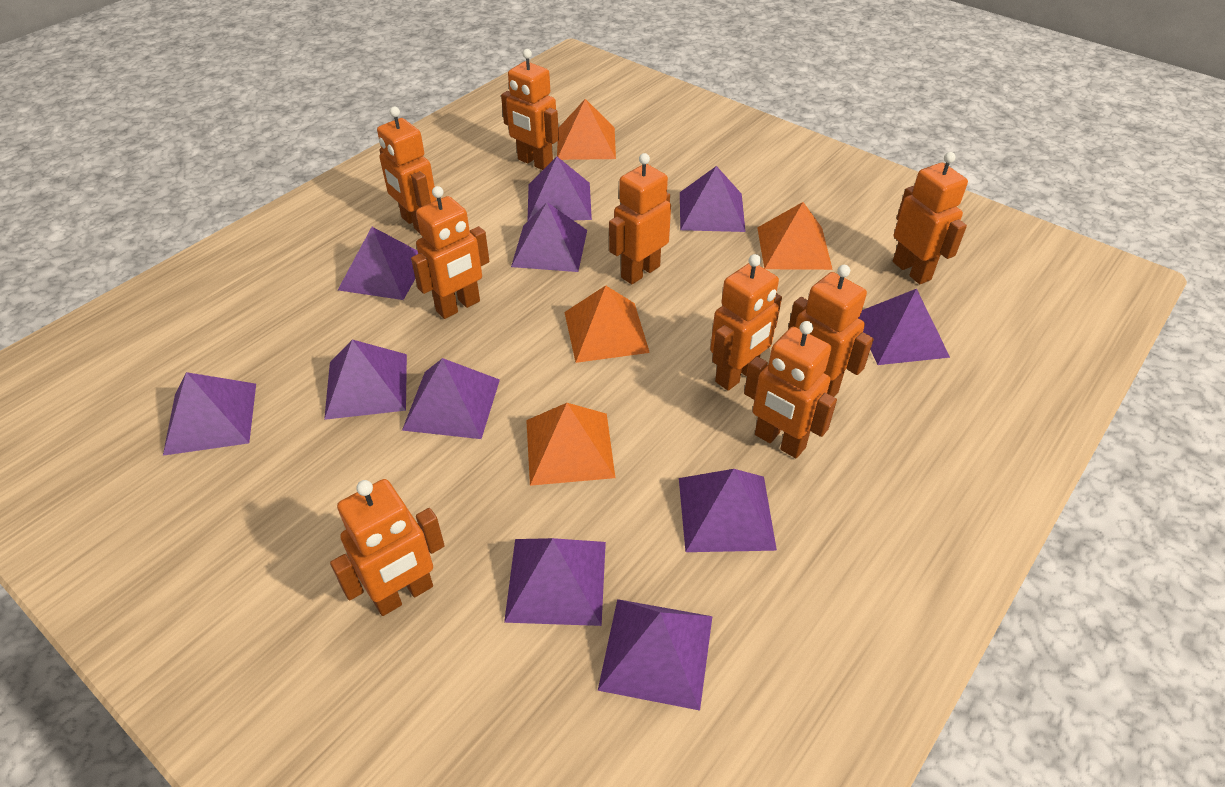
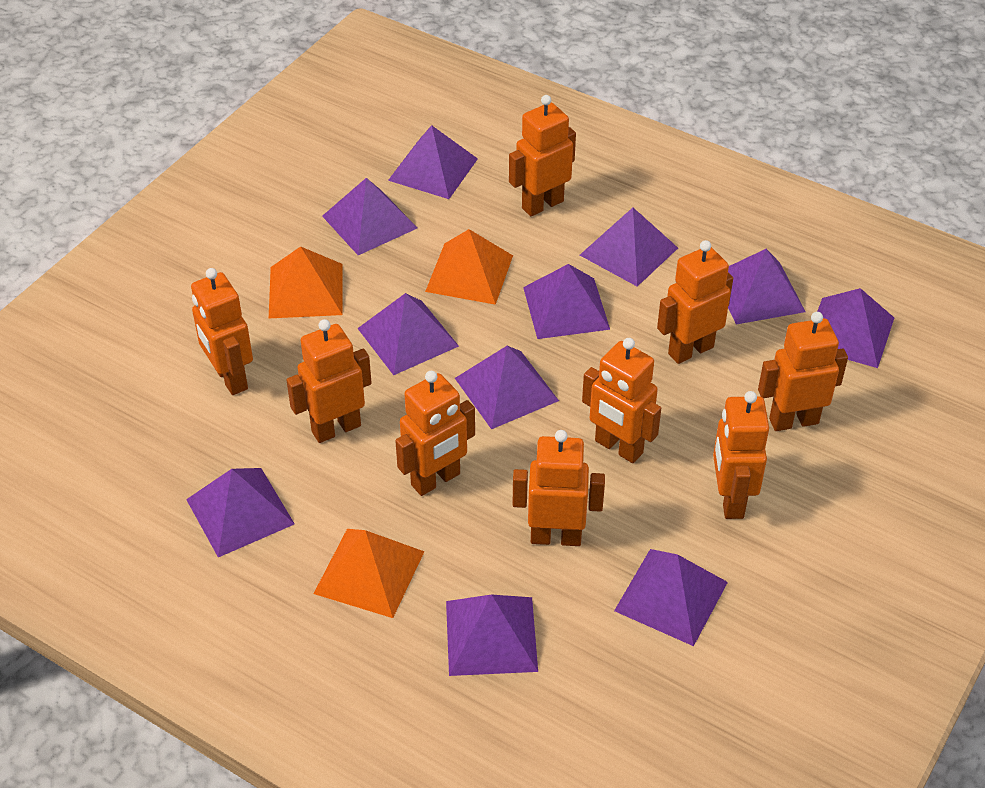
orange pyramid: [526,403,615,486] [557,99,616,160] [564,285,650,363] [757,202,833,270] = 4 -> [269,246,343,318] [313,529,425,618] [425,229,513,305] = 3

